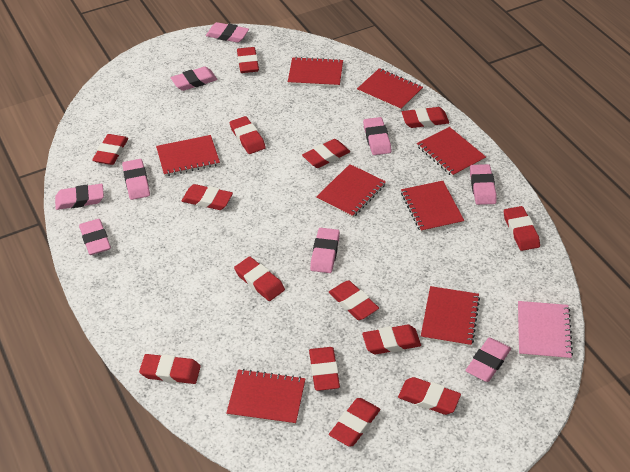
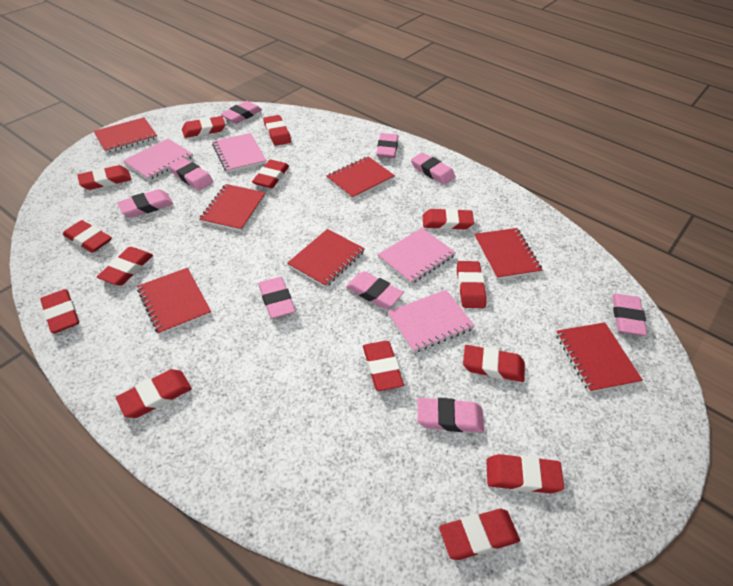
pink notebook: [518,301,573,360] = 1 -> [123,139,193,180] [212,133,267,173] [378,228,456,284] [387,290,475,353] = 4
red notebook: [156,135,220,176] [226,369,305,425] [288,57,343,87] [316,164,386,218] [357,68,423,111] [401,181,464,233] [417,127,486,177] [421,286,480,347] = 8 -> [94,117,157,153] [137,268,211,335] [199,184,266,231] [287,229,365,288] [326,156,395,199] [474,228,543,280] [556,322,643,393] = 7

